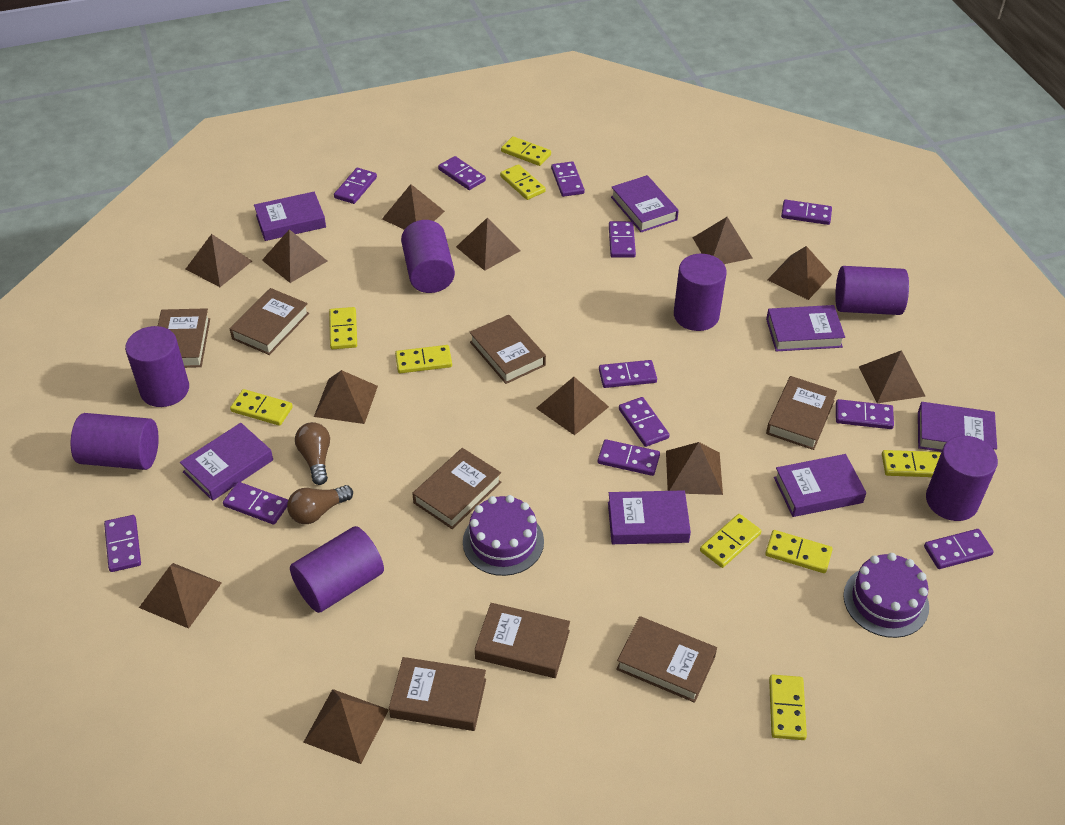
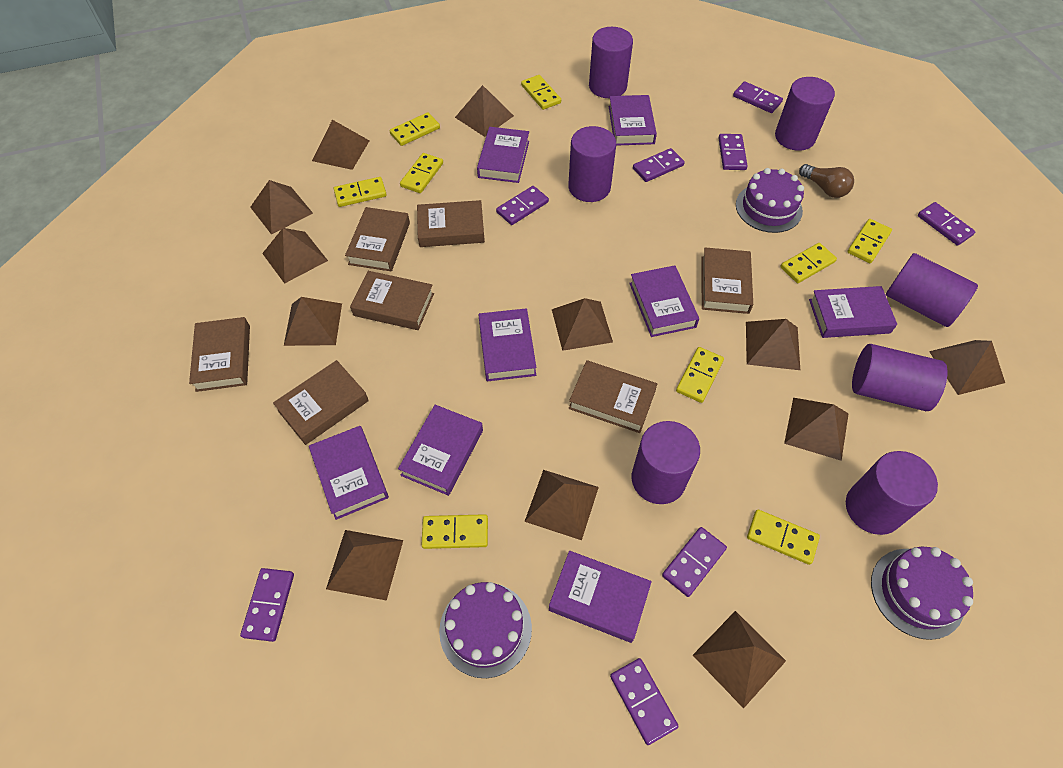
brown book: [158,308,210,368] [230,288,309,355] [389,657,486,731] [412,448,501,529] [469,315,546,384] [475,603,570,678] [616,616,717,703] [766,376,837,450] = 8 -> [189,317,250,392] [273,360,369,445] [345,207,410,271] [350,271,434,330] [417,200,485,247] [569,360,657,433] [701,248,753,314] = 7
brown light bulb: [287,485,353,524] [295,422,330,485] = 2 -> [799,164,854,198] = 1
purple book: [180,423,273,501] [254,192,326,241] [608,490,691,544] [611,175,679,232] [766,305,845,352] [774,454,866,517] [918,402,997,452] = 7 -> [309,426,389,520] [398,405,483,496] [477,127,529,183] [479,308,536,381] [549,551,652,643] [609,95,657,146] [629,265,699,337] [809,286,897,338] = 8
purple cake: [463,495,544,576] [843,553,929,638] = 2 -> [439,582,532,678] [736,168,804,233] [871,547,973,640] = 3
purple domino: [104,515,141,572] [223,482,288,525] [334,168,377,204] [438,156,486,190] [551,161,585,197] [598,439,660,476] [599,360,657,388] [609,221,636,258] [619,397,670,447] [781,200,832,225] [836,399,894,429] [924,529,994,569] = 12 -> [240,568,294,642] [496,186,549,225] [610,658,679,745] [633,148,685,182] [662,527,727,597] [718,134,747,170] [733,81,783,113] [918,202,975,246] = 8

